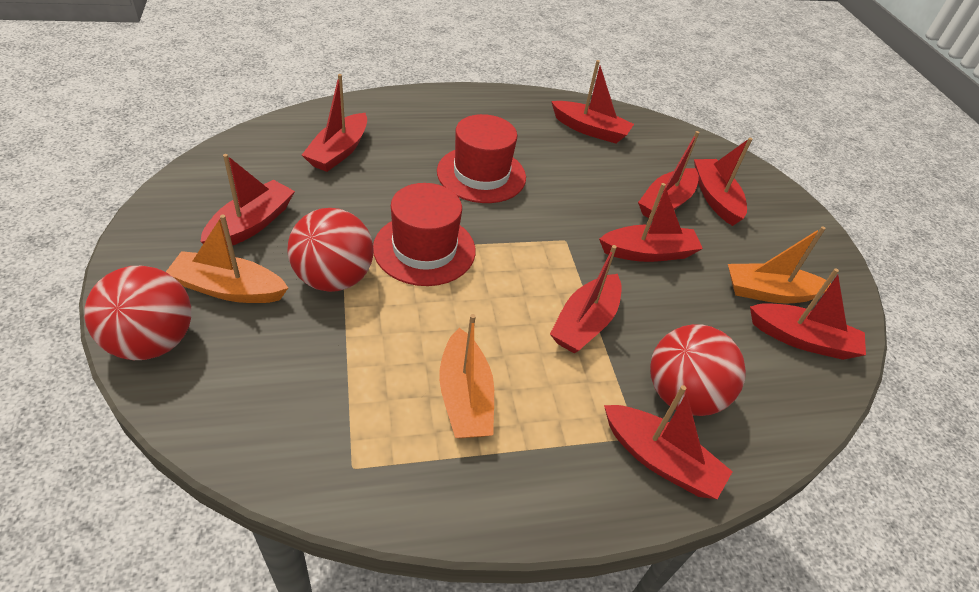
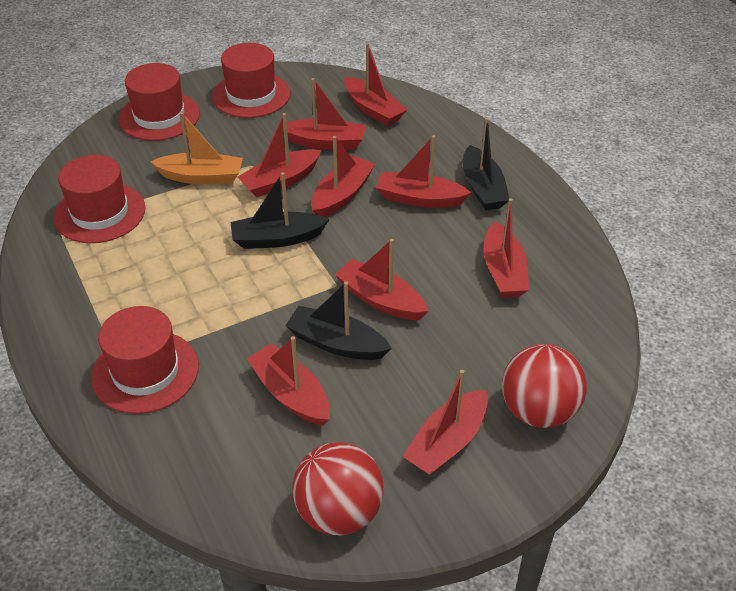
black boat: none = 0 -> [230,172,329,249] [285,281,392,360] [463,118,509,211] = 3
orange boat: [166,215,288,303] [439,314,494,438] [728,226,831,303] = 3 -> [150,112,243,184] = 1
red ball: [84,266,191,360] [287,208,373,292] [650,324,746,416] = 3 -> [292,442,384,536] [502,344,587,428] = 2
red hat: [373,183,476,286] [437,114,526,203] = 2 -> [54,155,145,243] [91,306,199,414] [119,63,200,141] [212,43,291,118] = 4

